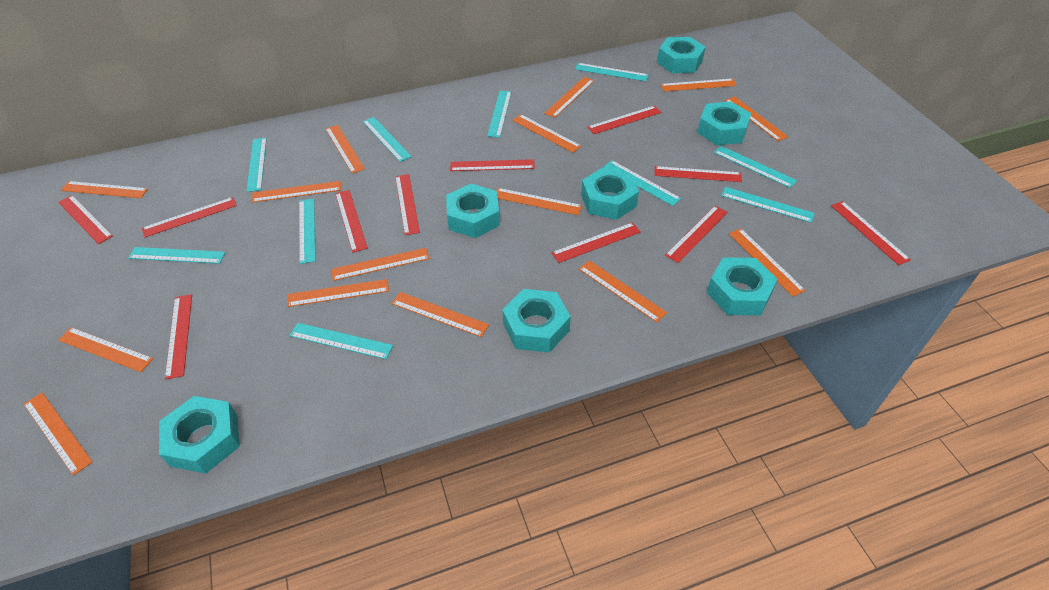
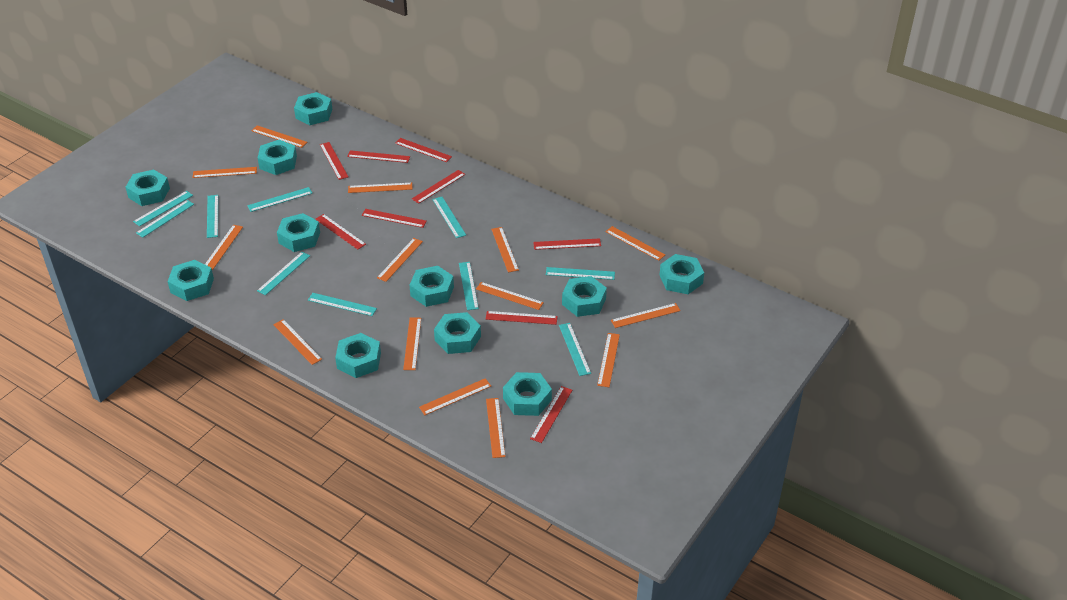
orange ruler: [24,393,93,476] [58,327,153,372] [61,181,148,198] [252,181,341,203] [287,279,389,307] [325,125,365,173] [331,248,429,281] [391,292,489,337] [496,188,582,215] [512,114,581,153] [544,77,594,118] [579,260,667,322] [660,78,737,92] [725,96,788,141] [729,228,806,297] = 15 -> [193,167,257,178] [205,225,243,270] [251,125,307,148] [273,319,322,365] [348,183,412,193] [377,238,423,282] [403,318,421,370] [419,378,491,415] [476,282,544,310] [486,398,506,458] [491,227,519,272] [597,333,620,387] [606,226,665,261] [611,303,681,328] = 14
red ruler: [58,195,113,244] [142,197,237,237] [165,294,192,380] [335,190,368,253] [395,174,420,235] [450,159,535,171] [551,222,641,263] [587,106,662,134] [654,166,742,182] [665,206,728,263] [831,201,911,265] = 11 -> [315,214,366,250] [320,142,348,180] [347,150,410,163] [362,209,427,228] [395,138,452,162] [412,170,465,204] [486,311,558,325] [530,386,572,443] [533,238,601,250] = 9
turquoise nut: [159,396,240,473] [446,184,500,238] [502,289,571,353] [581,167,639,220] [657,37,706,73] [697,101,751,145] [707,257,778,315] = 7 -> [125,169,170,206] [167,260,214,301] [258,140,297,175] [277,213,320,252] [294,92,332,125] [335,333,381,378] [410,266,454,307] [434,312,481,354] [503,372,552,416] [562,276,607,317] [660,254,704,294] = 11

